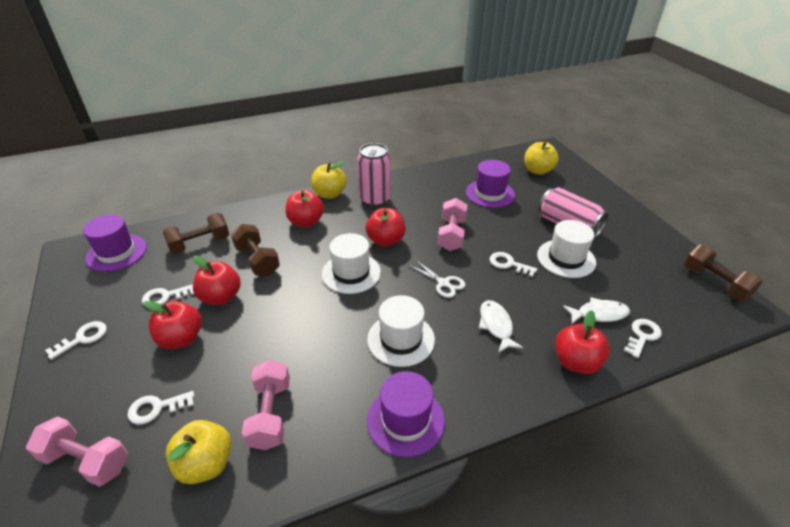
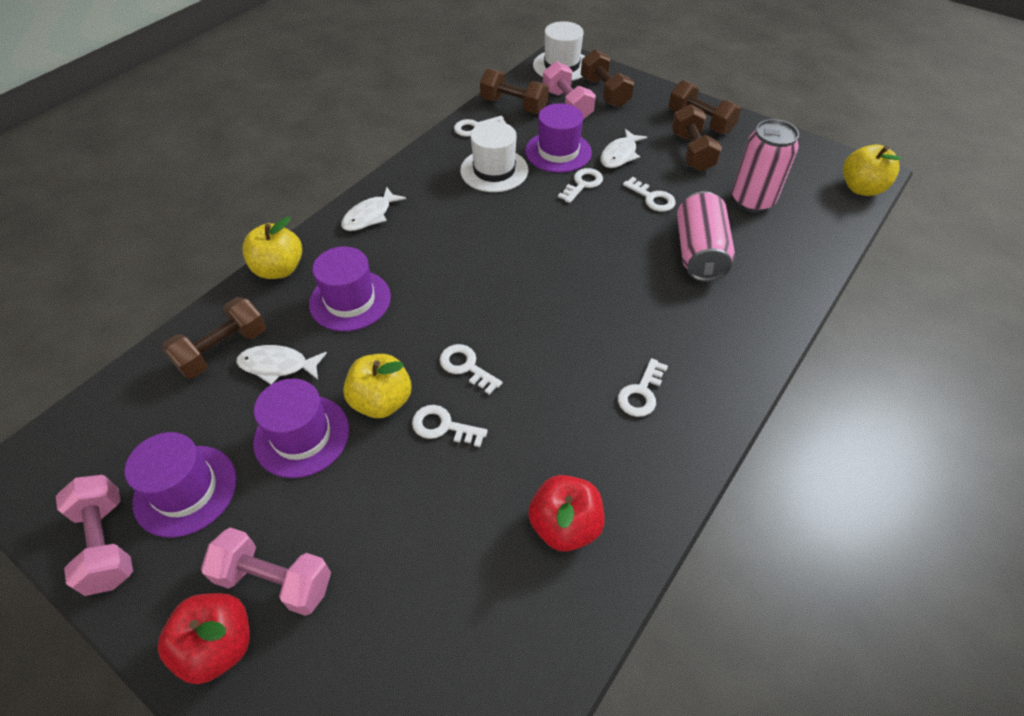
brown dumbbell: [162,213,229,254] [231,224,280,276] [684,245,763,301] = 3 -> [162,297,266,379] [480,69,549,114] [581,49,634,108] [669,80,741,134] [671,104,722,172] = 5
purple hat: [83,214,147,272] [367,371,445,457] [466,160,515,208] = 3 -> [125,432,237,538] [253,379,349,478] [309,246,391,331] [525,103,592,173] = 4
red apple: [143,301,202,349] [193,256,241,305] [286,190,324,227] [366,208,406,247] [555,310,610,374] = 5 -> [158,593,250,684] [528,475,605,552] = 2
white fish: [479,300,523,353] [563,297,630,324] = 2 -> [236,345,327,385] [341,187,406,231] [601,129,647,168] = 3
white hat: [322,233,381,294] [367,295,435,367] [537,220,596,278] = 3 -> [460,121,529,192] [533,21,585,81] = 2
white key: [45,321,107,360] [127,391,194,425] [142,284,194,305] [489,252,537,277] [624,319,662,358] = 5 -> [412,405,488,447] [440,344,502,395] [454,116,506,137] [558,168,603,203] [618,358,668,417] [623,177,676,212] = 6
white scissors: [409,260,465,298] = 1 -> none = 0

